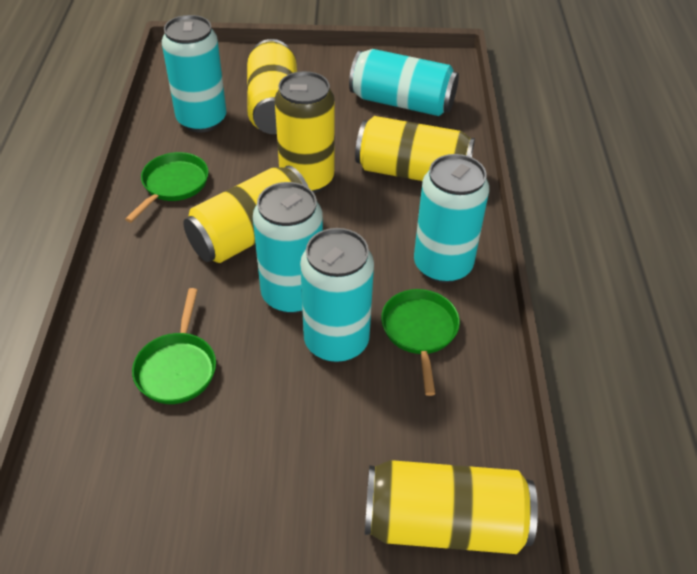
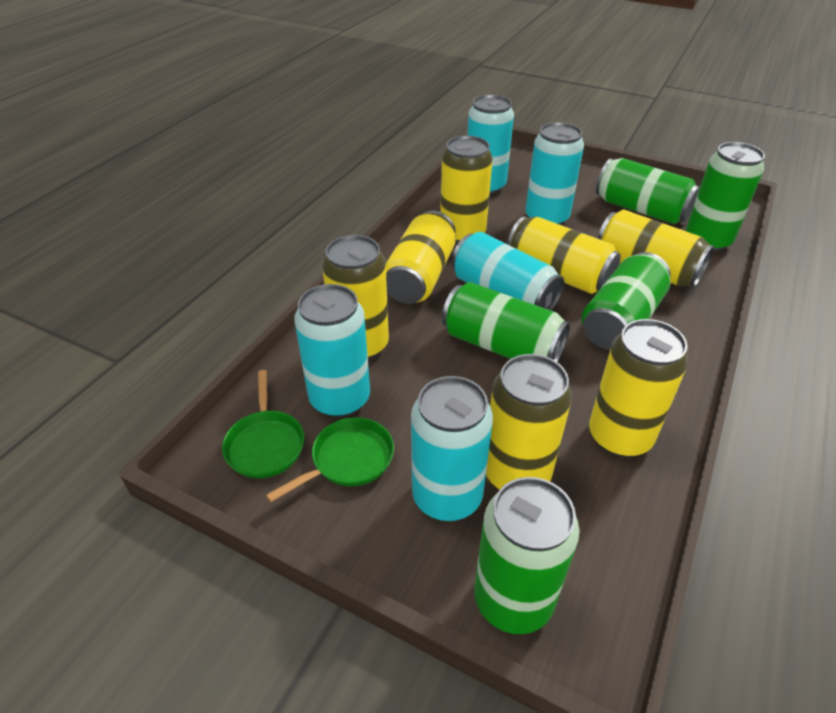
green can: none = 0 -> [442,282,570,362] [474,477,580,634] [582,252,671,350] [596,158,700,224] [686,142,765,252] = 5
green pan: [125,152,209,223] [132,288,216,404] [381,289,460,396] = 3 -> [222,370,304,478] [266,417,394,502] = 2
yellow can: [183,165,309,263] [247,39,297,134] [275,71,335,193] [355,116,475,181] [365,460,538,554] = 5 -> [322,235,389,360] [386,211,456,304] [440,136,493,244] [486,354,572,489] [507,216,621,294] [589,319,688,457] [597,210,714,287] = 7

